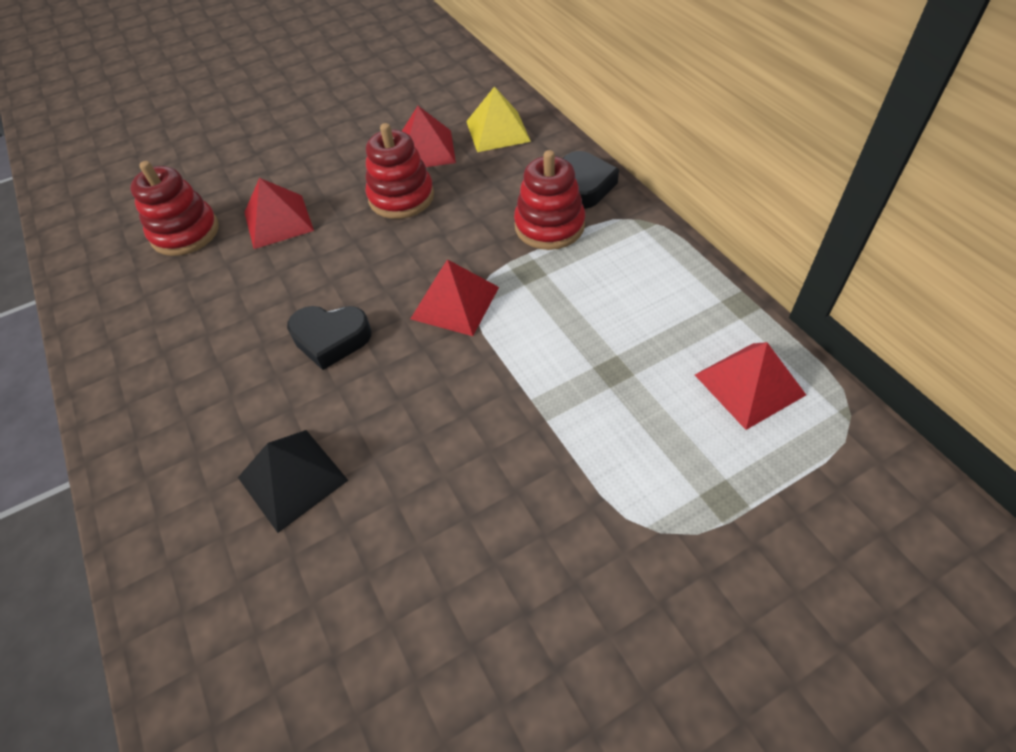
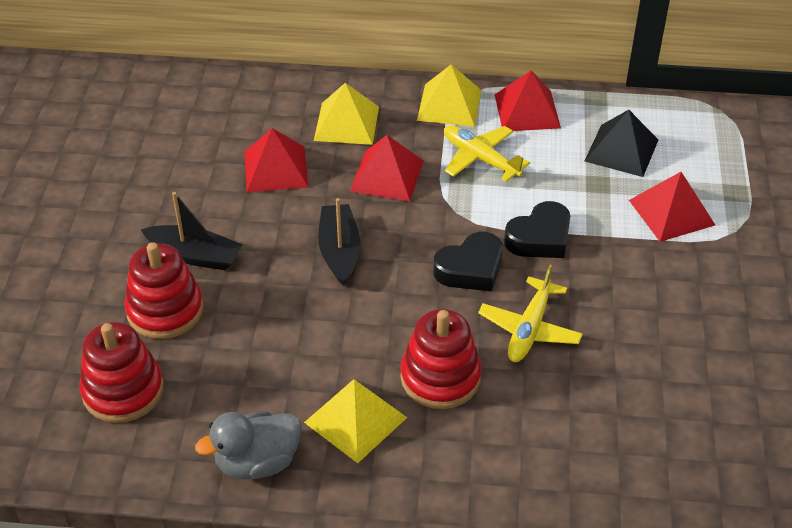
black boat: none = 0 -> [141,192,243,271] [318,198,360,286] = 2
grey duck: none = 0 -> [195,411,302,480] = 1
yellow plane: none = 0 -> [444,125,530,182] [478,265,583,362] = 2
yellow pyramid: [466,86,531,152] = 1 -> [304,379,407,463] [314,83,379,145] [417,64,481,127] = 3

